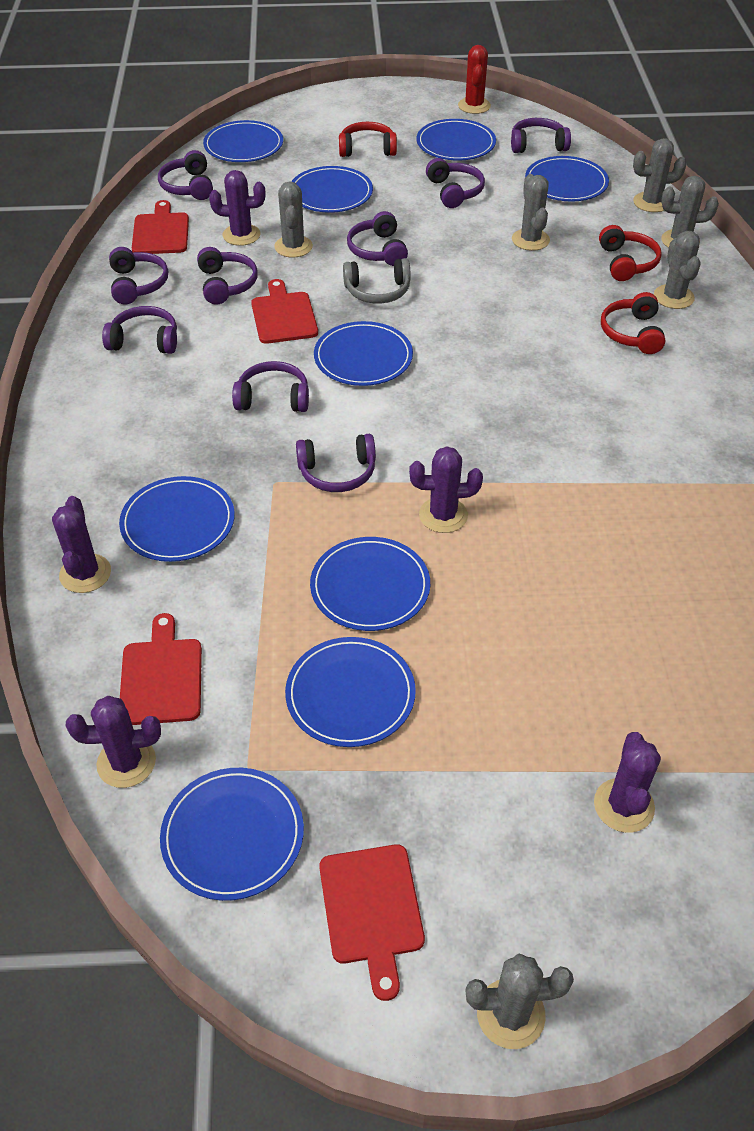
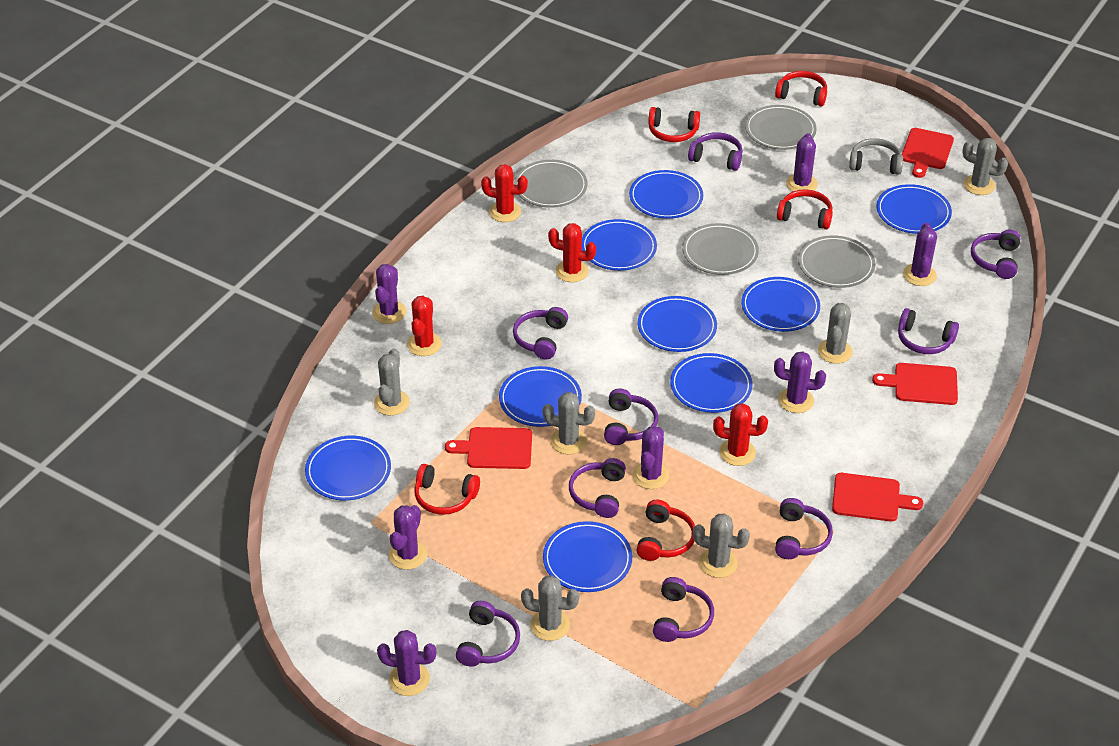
grey plate: none = 0 -> [514,160,588,208] [682,223,759,275] [745,105,817,150] [798,235,875,288] = 4
purple cactus: [52,496,111,593] [66,696,161,788] [209,170,265,246] [409,446,483,533] [594,732,661,833] = 5 -> [372,264,406,324] [377,630,436,696] [389,505,427,570] [632,426,670,489] [774,351,826,413] [786,133,818,191] [903,223,937,286] = 7
red cactus: [458,45,491,114] = 1 -> [407,296,442,356] [481,164,528,222] [548,223,596,282] [713,403,768,466] = 4
red headphones: [339,122,397,157] [599,225,662,281] [601,292,665,354] = 3 -> [414,464,480,515] [636,499,695,561] [648,107,700,142] [775,71,827,107] [777,189,833,230] = 5

